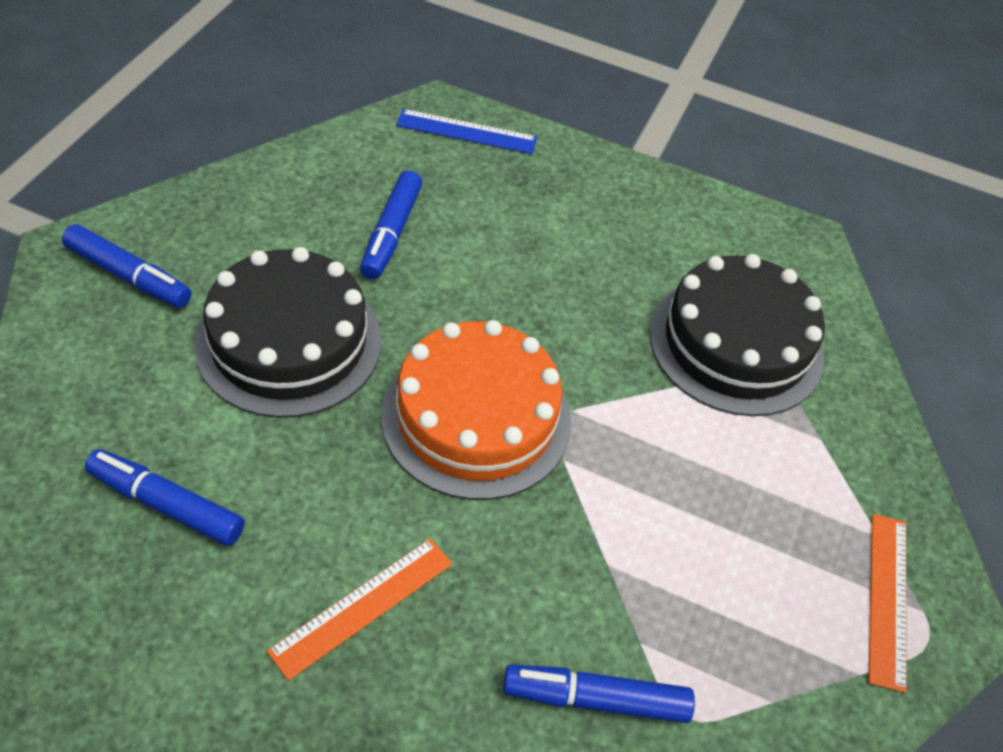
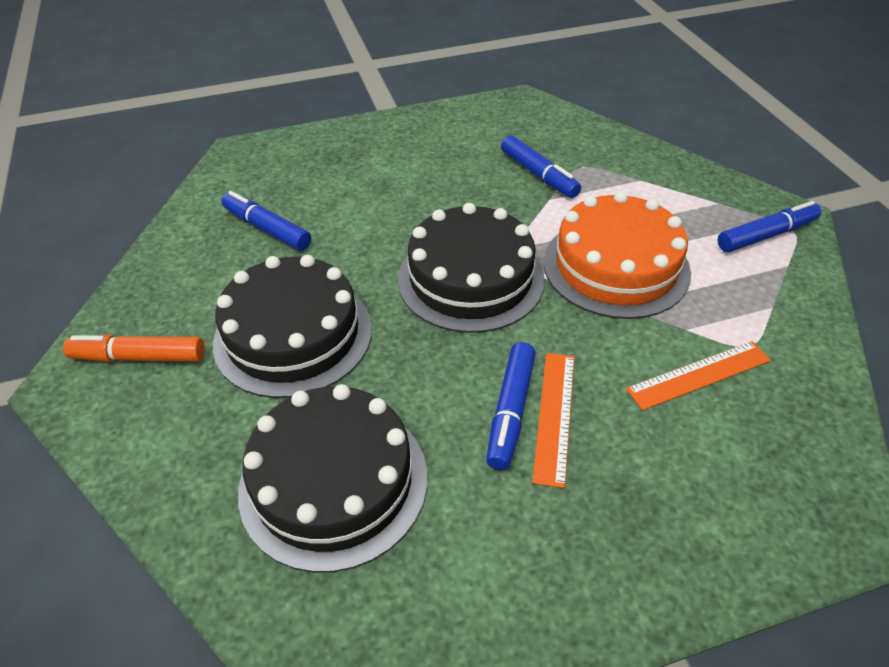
black cake: [194,247,381,418] [650,254,825,416] = 2 -> [213,255,372,398] [238,384,427,573] [398,203,545,333] = 3
blue ruler: [396,109,537,154] = 1 -> none = 0
orange marker: none = 0 -> [63,335,205,362] = 1

